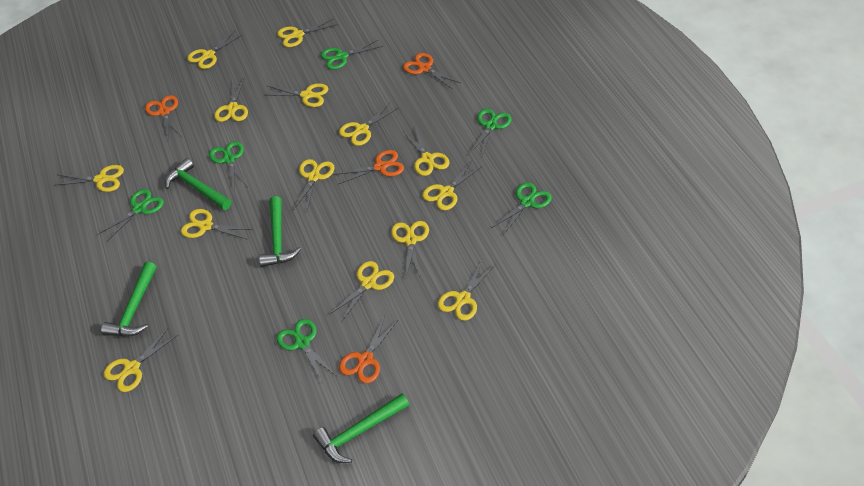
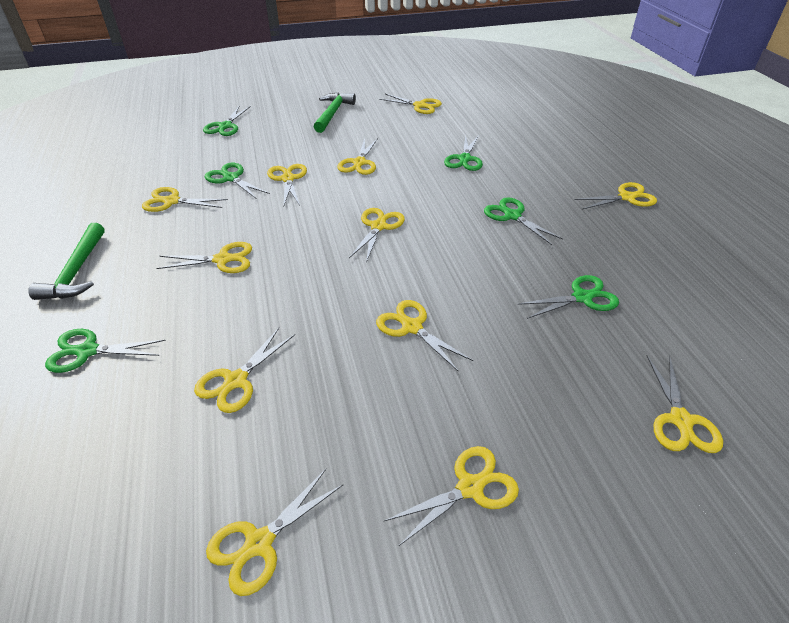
green hammer: [101,262,156,337] [165,158,231,210] [259,196,301,267] [313,393,409,463] = 4 -> [28,223,105,300] [314,92,356,133] = 2
orange scissors: [145,95,181,140] [334,150,404,184] [339,316,398,383] [403,53,460,89] = 4 -> none = 0
yellow scissors: [54,165,124,192] [103,327,178,392] [181,209,253,240] [187,31,243,69] [214,77,248,122] [266,83,328,107] [277,18,338,47] [293,159,335,210] [329,261,394,322] [339,103,398,146] [391,221,429,279] [403,128,450,176] [422,161,482,210] [438,259,496,321] = 14 -> [142,187,228,212] [156,242,252,273] [194,328,295,413] [206,469,343,596] [267,164,307,206] [337,138,378,175] [349,208,405,262] [376,300,473,372] [379,94,442,114] [384,446,519,547] [574,182,657,210] [647,355,723,453] = 12

